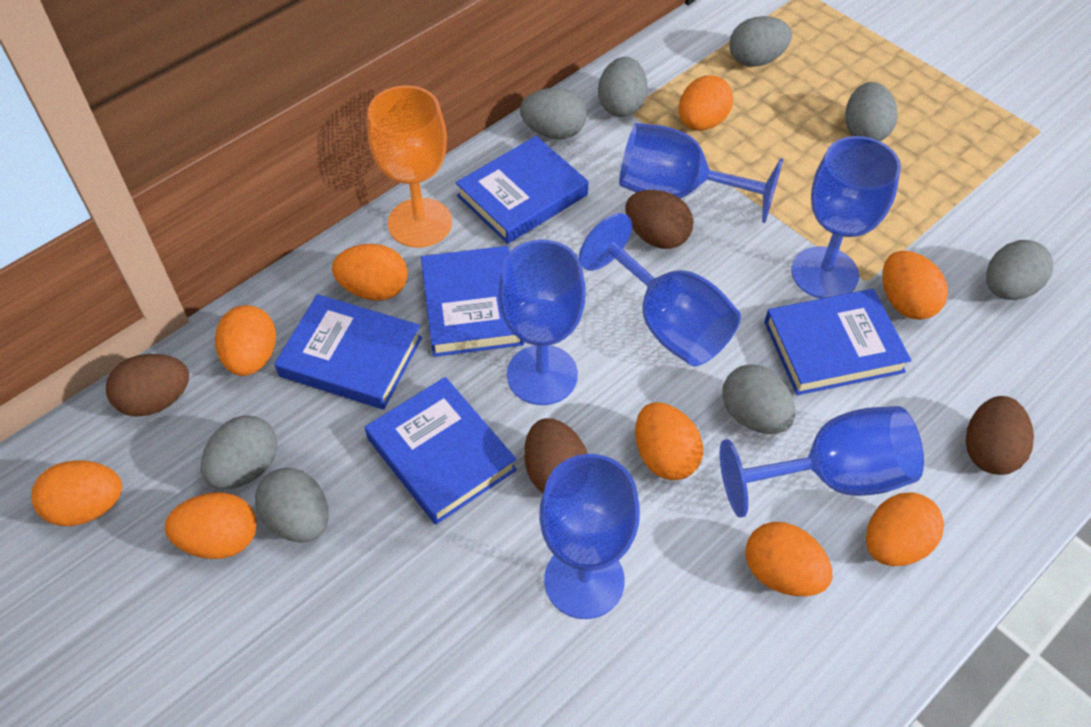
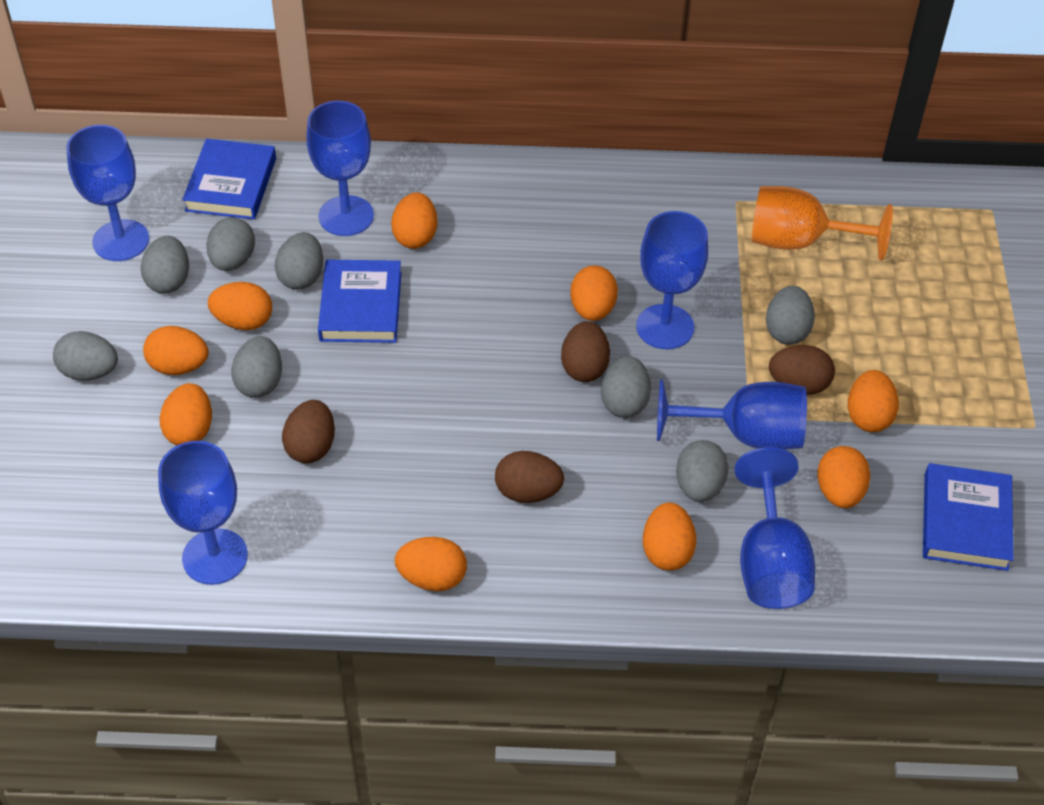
blue book: [274,294,422,410] [365,377,517,525] [421,246,525,357] [456,136,588,244] [764,289,911,395] = 5 -> [182,139,276,220] [318,260,402,343] [923,463,1014,571] = 3

